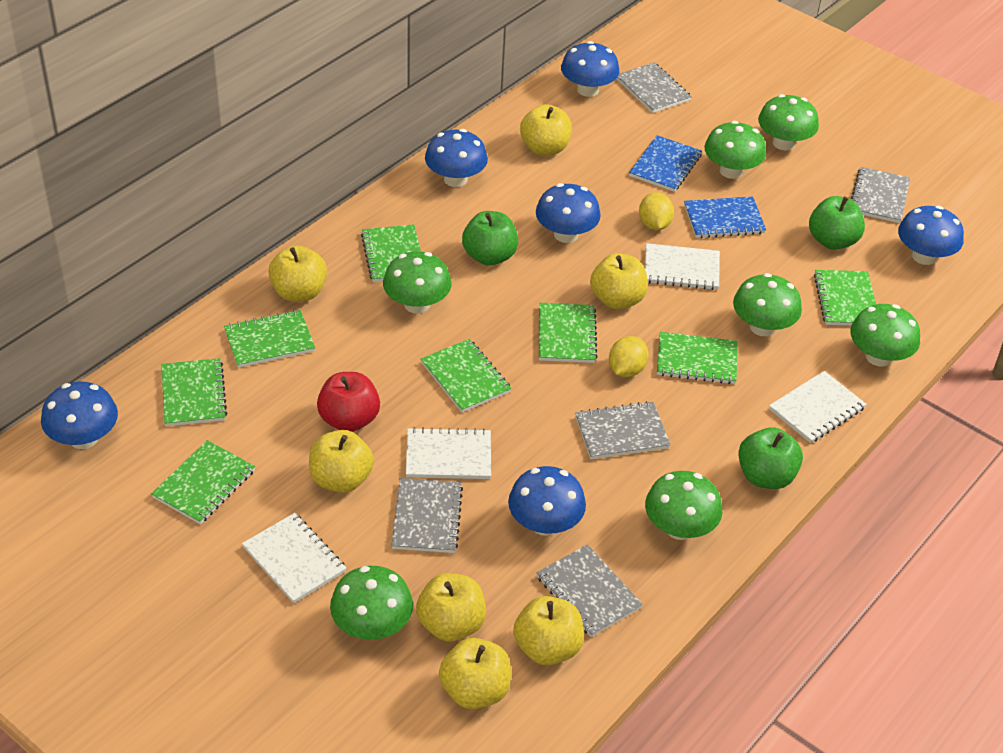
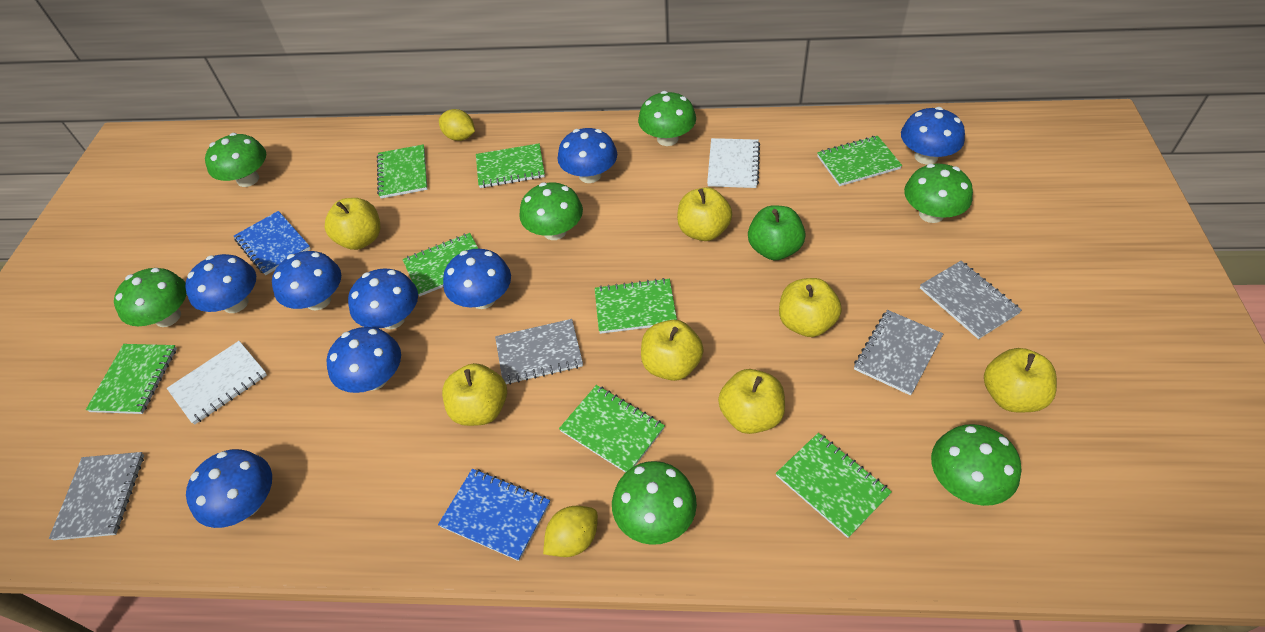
blue mushroom: [41,381,118,449] [425,129,488,187] [508,466,586,536] [536,183,601,243] [561,41,619,97] [898,206,964,265] = 6 -> [185,254,256,313] [186,449,272,528] [272,251,341,310] [327,327,401,393] [348,268,418,329] [443,249,511,309] [558,128,617,183] [901,107,965,165] = 8
green apple: [462,211,518,266] [738,427,803,489] [809,196,865,250] = 3 -> [748,205,806,260] = 1
grey notebook: [391,478,463,553] [537,544,643,637] [575,401,671,459] [616,62,692,113] [851,167,910,223] = 5 -> [49,452,144,540] [495,319,583,385] [854,310,943,395] [920,261,1022,339] = 4
red apple: [317,372,380,432] = 1 -> none = 0
white notebook: [242,513,347,603] [406,427,491,479] [645,243,720,290] [769,371,867,443] = 4 -> [167,341,267,425] [707,138,760,188] = 2

